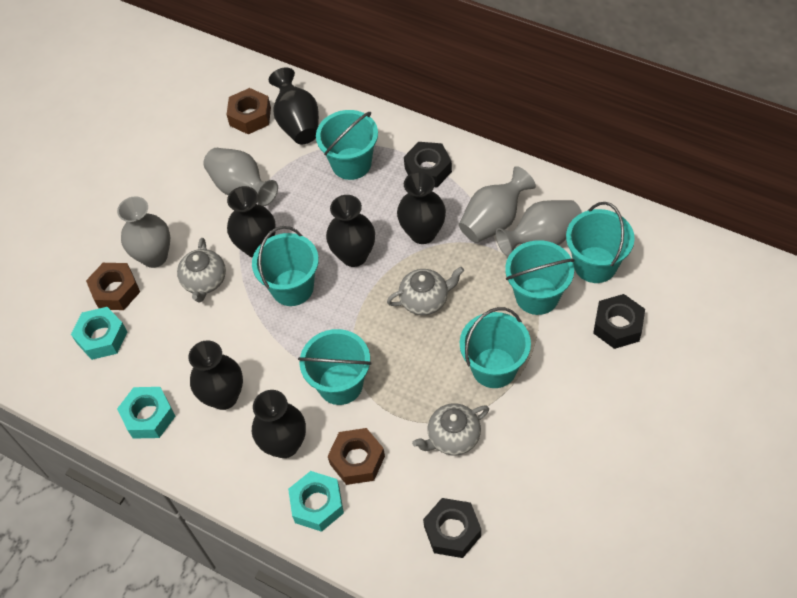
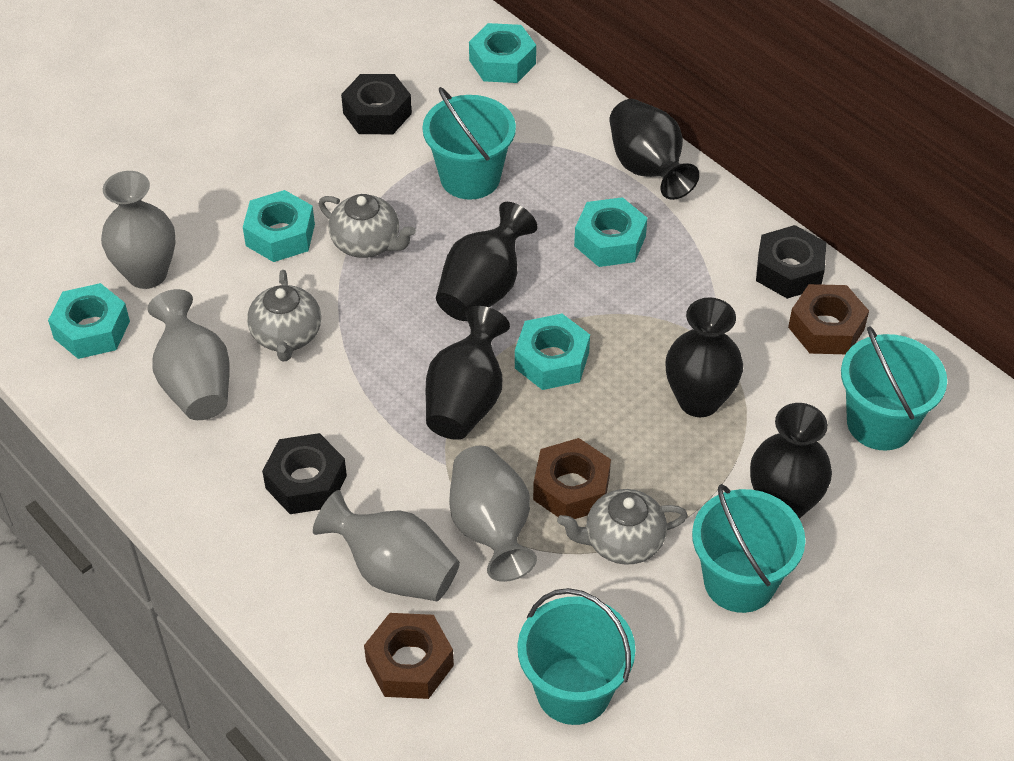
black vase: [188,340,243,410] [227,186,276,258] [252,390,306,458] [269,67,319,144] [326,195,375,267] [397,171,446,244] = 6 -> [426,306,510,440] [436,202,537,321] [610,99,700,200] [665,297,743,417] [750,403,832,519] = 5
turquoise bucket: [252,226,319,306] [298,329,372,405] [316,110,378,180] [460,307,531,388] [505,240,575,315] [566,202,635,283] = 6 -> [423,87,516,200] [518,588,636,725] [692,484,806,613] [841,327,947,451] = 4
turquoise nut: [71,307,127,360] [117,387,175,439] [288,471,344,532] = 3 -> [48,283,130,359] [243,190,315,262] [469,23,536,83] [515,314,590,390] [574,197,647,267] = 5

